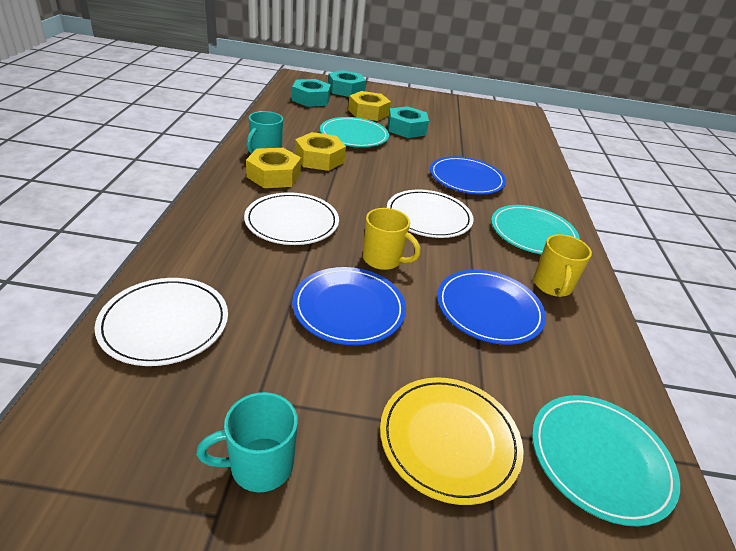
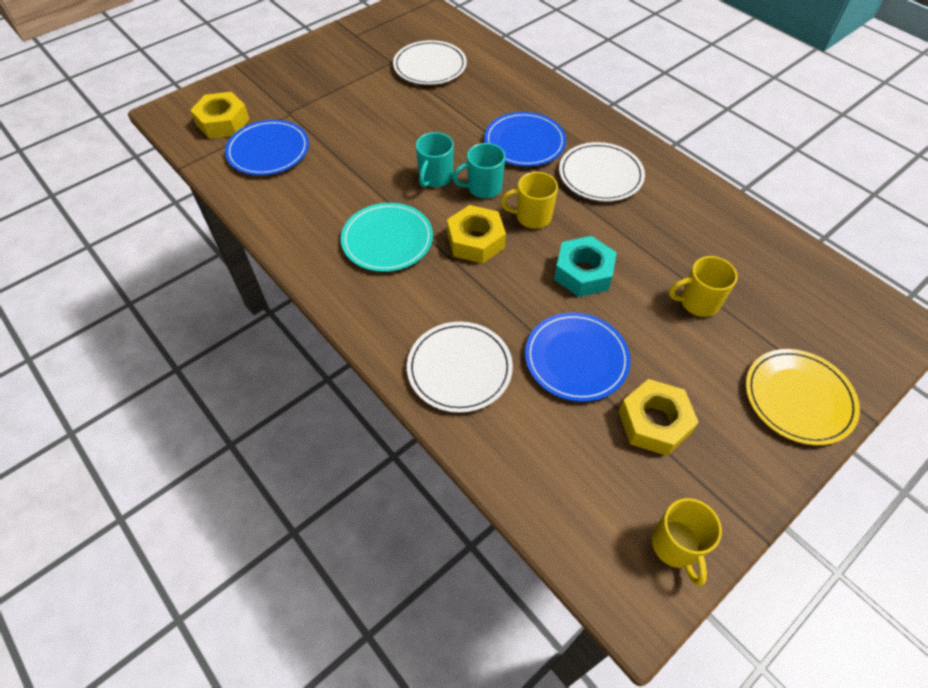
turquoise nut: [292,79,331,107] [328,70,366,97] [388,106,429,138] = 3 -> [554,236,617,297] = 1
turquoise plate: [320,117,389,147] [491,205,580,254] [532,395,680,527] = 3 -> [341,203,433,272] = 1
yellow mug: [363,208,421,270] [533,234,592,297] = 2 -> [501,172,558,229] [652,498,722,586] [669,256,737,317] = 3

